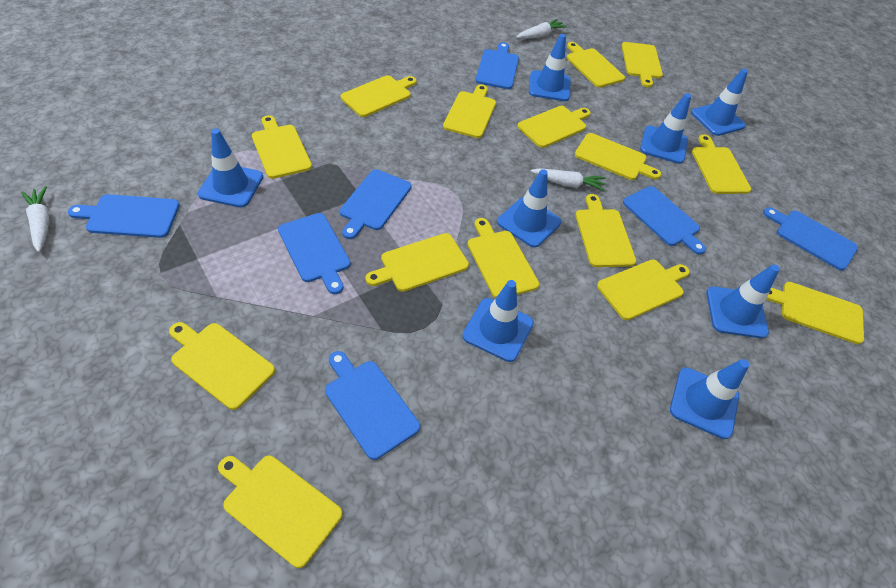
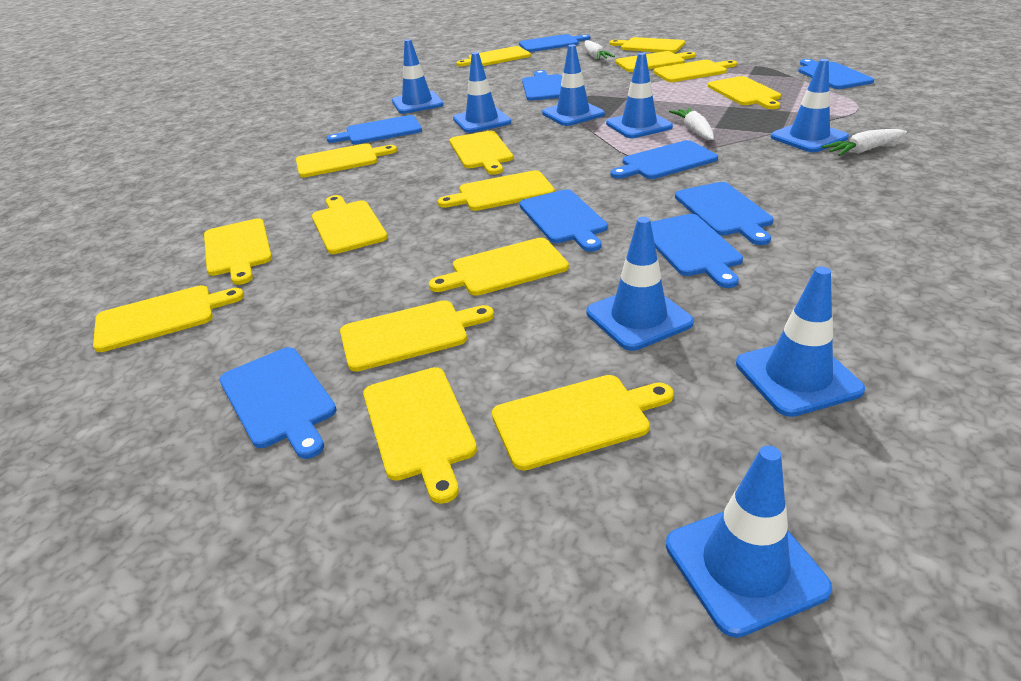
blue cutting board: [68,194,180,238] [278,213,351,294] [325,351,420,460] [340,169,412,239] [475,42,519,89] [623,186,706,255] [763,207,858,271] = 7 -> [219,347,337,459] [327,115,422,144] [519,34,590,52] [520,189,608,252] [522,70,562,101] [611,140,718,179] [651,214,743,288] [675,182,774,245] [798,59,874,89] = 9

